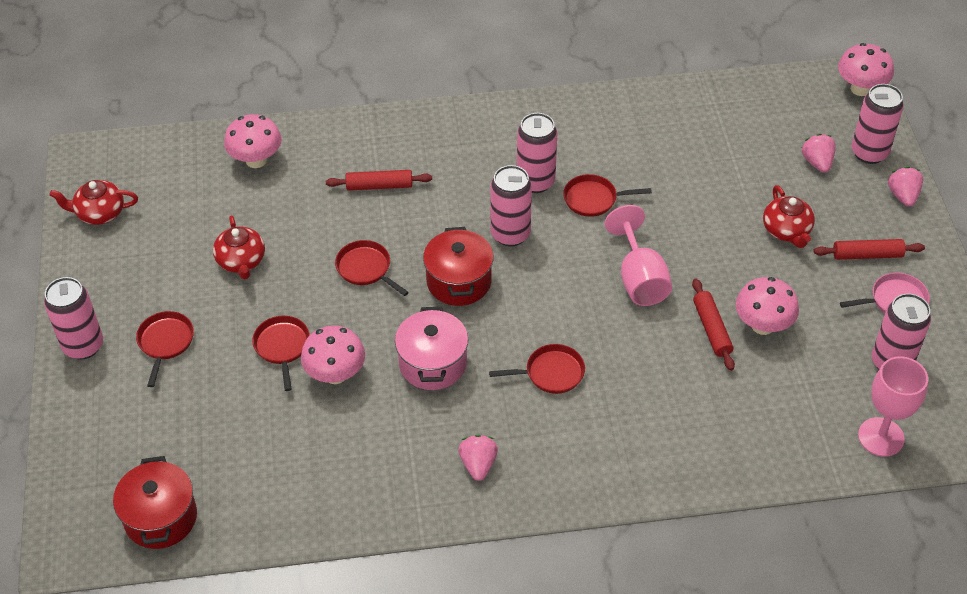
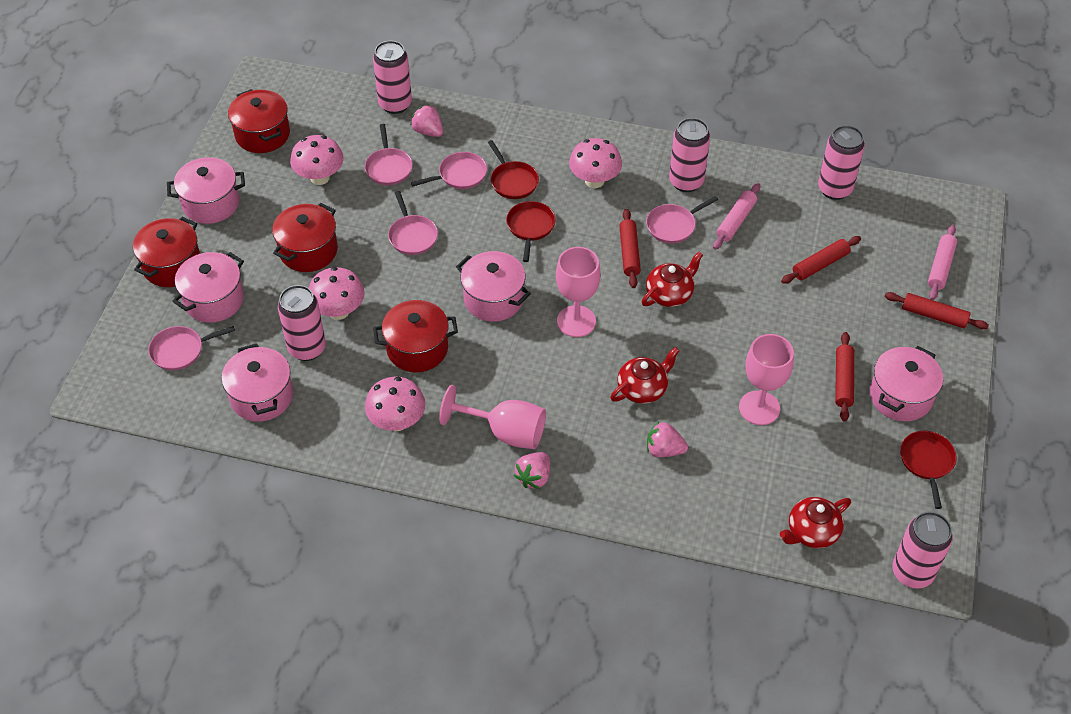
pink goblet: [605,205,672,306] [858,356,928,457] = 2 -> [439,385,546,449] [556,247,601,337] [739,334,794,425] = 3
pink pan: [840,273,930,313] = 1 -> [148,326,235,371] [365,124,413,185] [388,191,438,255] [411,152,487,189] [646,196,719,244] = 5
pink pot: [395,307,468,390] = 1 -> [167,157,245,224] [172,252,244,323] [221,343,293,422] [456,251,531,322] [870,346,943,421] = 5
pink rolling pin: none = 0 -> [713,183,760,250] [928,225,957,300] = 2
red pan: [136,311,194,387] [252,316,310,391] [335,240,409,296] [489,344,585,394] [563,174,652,217] = 5 -> [488,140,539,199] [506,201,556,262] [900,431,957,509] = 3
red pot: [113,456,197,549] [423,227,494,306] = 2 -> [133,217,200,287] [228,89,290,153] [272,203,338,272] [373,300,458,372] = 4
red rolling pin: [326,170,432,191] [692,279,735,371] [814,239,925,260] = 3 -> [619,209,641,288] [781,236,861,284] [835,332,854,422] [884,292,989,329] = 4

